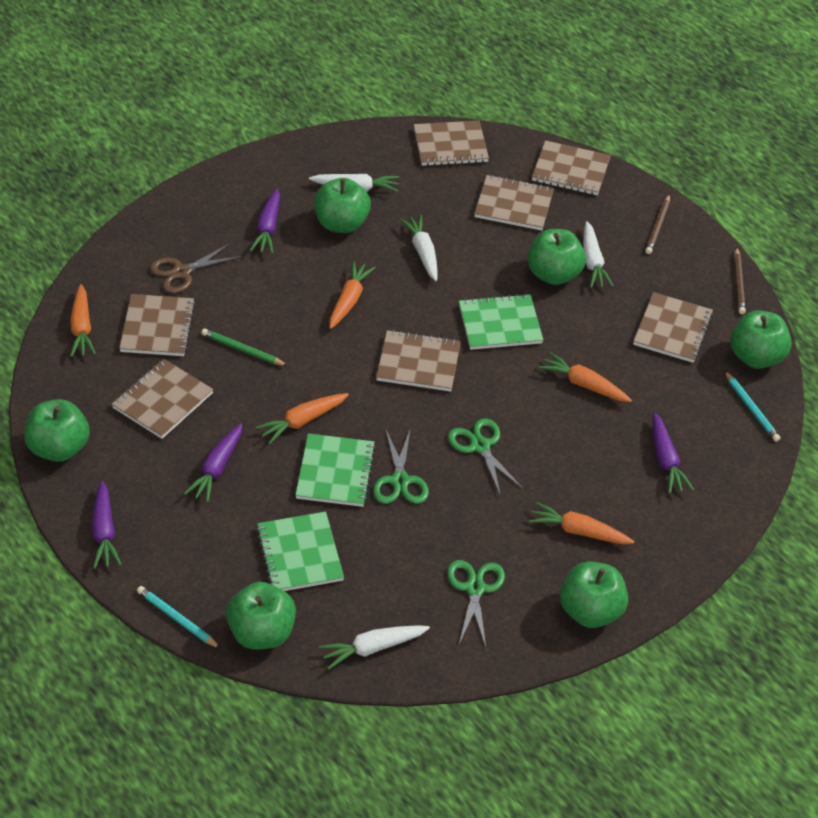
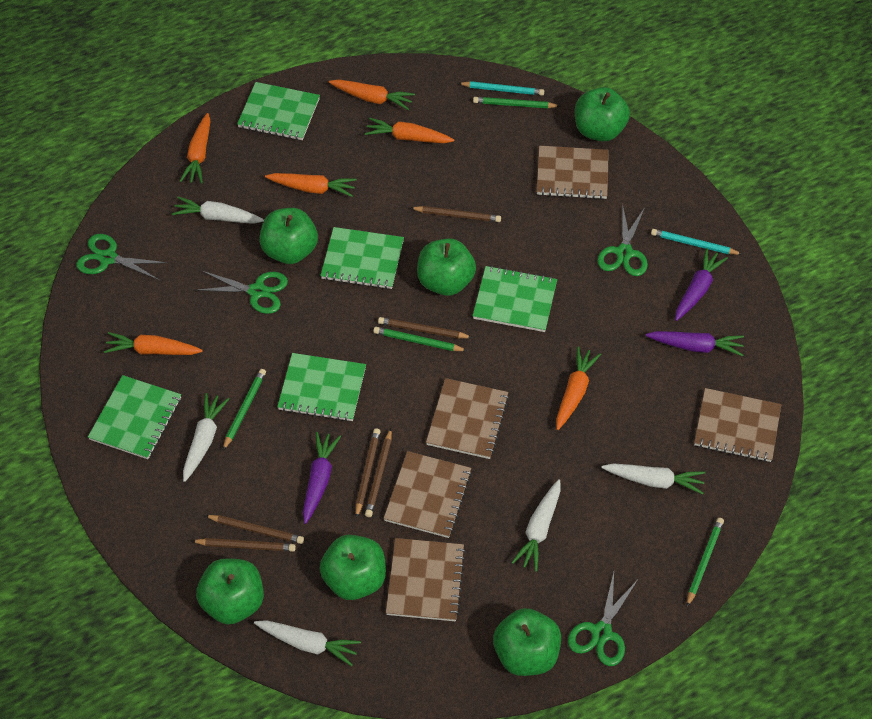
brown notebook: [112,359,213,439] [119,294,196,356] [376,330,461,392] [414,121,489,166] [474,175,554,231] [532,140,611,195] [633,292,713,363] = 7 -> [383,451,472,538] [386,538,466,621] [426,378,509,459] [537,146,609,200] [694,388,781,462] = 5
brown pencil: [645,194,670,254] [734,247,746,314] = 2 -> [192,538,296,552] [205,515,304,544] [356,428,381,518] [365,429,392,517] [378,317,473,339] [411,206,501,222] = 6
brown scissors: [150,243,241,293] = 1 -> none = 0
green notebook: [256,511,344,591] [295,433,376,507] [459,294,543,350] = 3 -> [88,375,181,459] [237,82,320,140] [277,353,366,422] [320,227,404,289] [473,266,557,332] = 5
green pencil: [202,328,288,366] = 1 -> [223,369,266,450] [373,327,467,351] [473,97,560,108] [687,518,724,607] = 4
green scissors: [373,430,429,504] [447,560,505,647] [448,418,523,496] = 3 -> [76,234,168,280] [197,271,288,314] [568,572,638,666] [597,204,648,276] = 4
orange carrot: [70,284,96,357] [256,393,349,444] [330,261,376,329] [529,502,634,544] [538,352,632,402] = 5 -> [103,332,203,355] [180,113,210,184] [265,173,357,197] [329,80,415,110] [365,118,454,143] [556,347,601,430] = 6
purple carrot: [92,480,122,569] [184,423,242,503] [250,189,280,254] [652,412,694,494] = 4 -> [303,432,341,524] [645,331,744,356] [675,248,728,321] = 3
white carrot: [309,174,399,192] [319,625,430,670] [400,215,438,281] [583,221,614,288] = 4 -> [172,197,264,224] [183,393,229,482] [254,620,361,666] [511,479,561,572] [602,463,705,494] = 5

